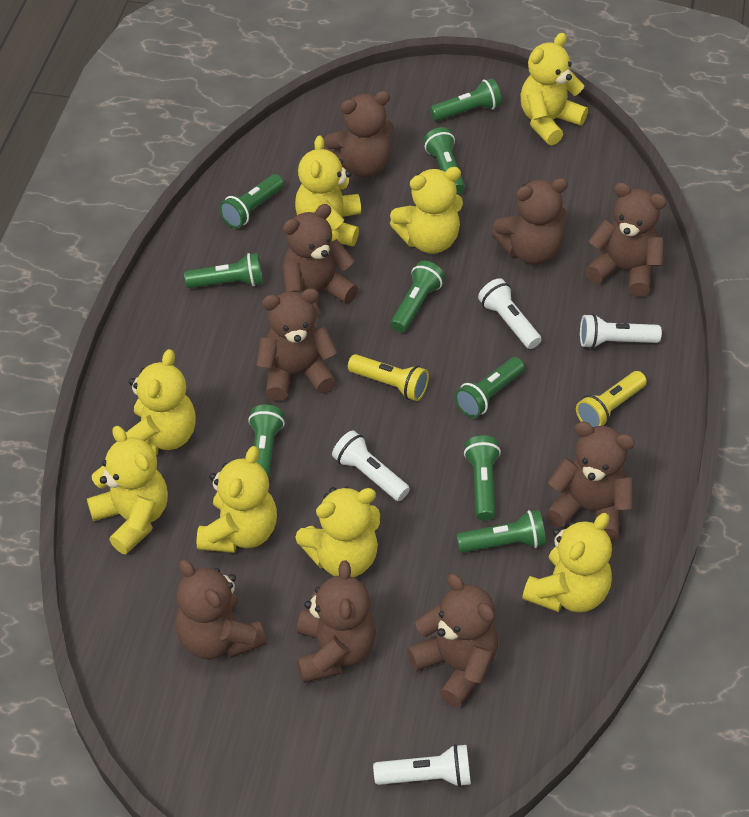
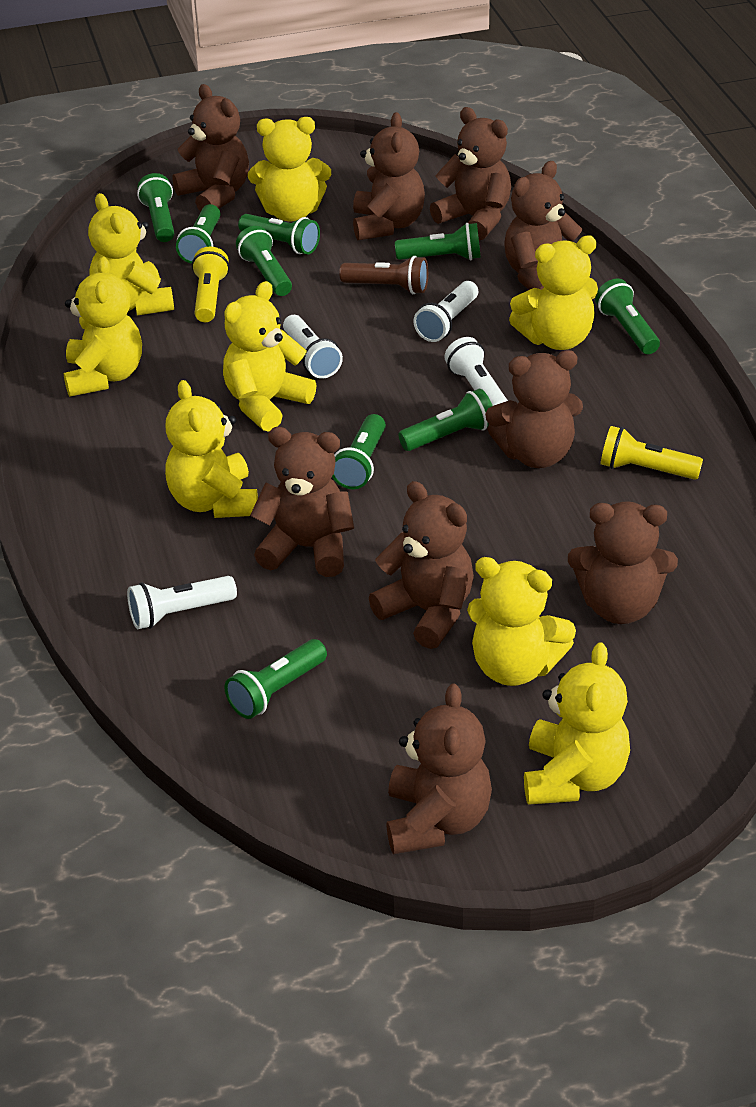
brown flashlight: none = 0 -> [339,256,428,294] = 1

